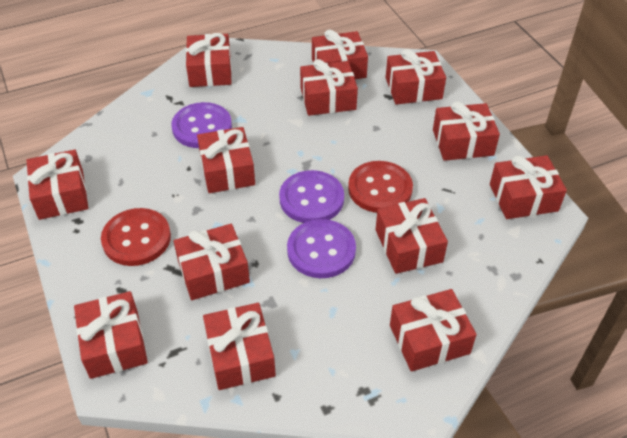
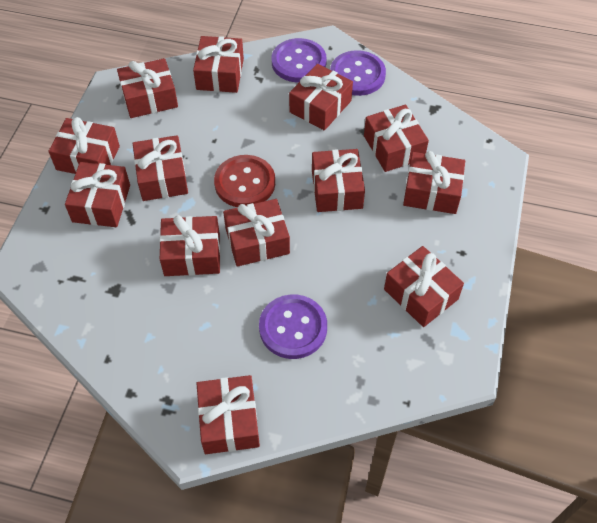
red button: [101,208,171,266] [348,161,413,213] = 2 -> [214,155,275,207] = 1

